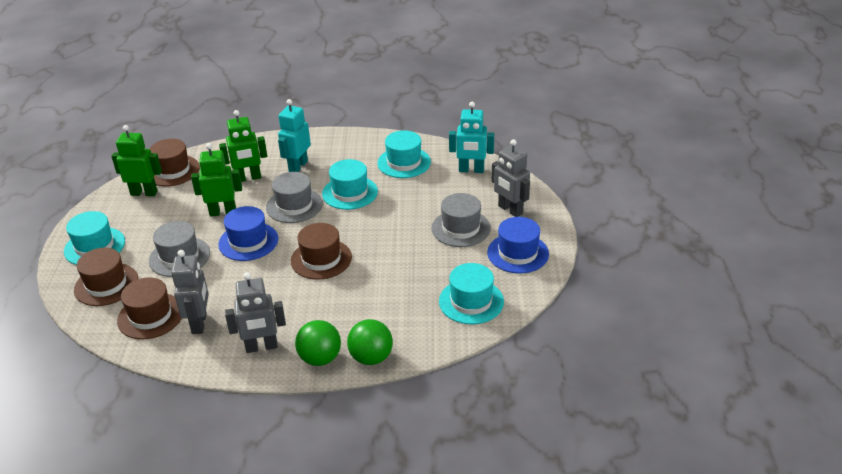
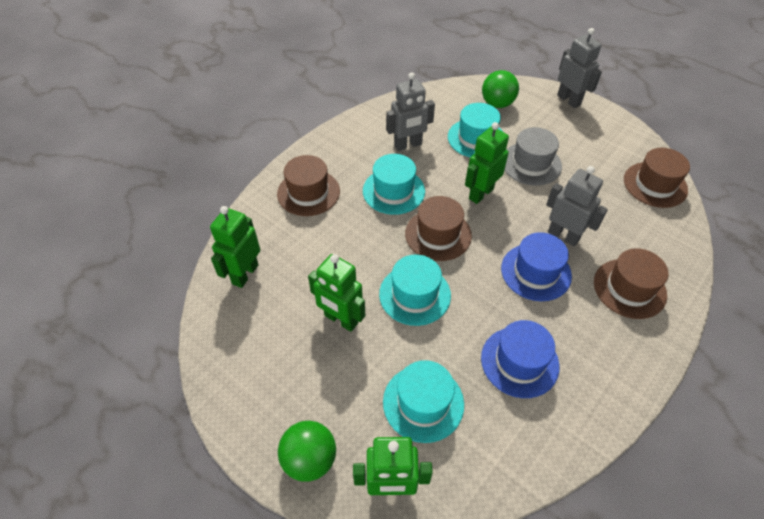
green robot: [111,125,162,196] [191,143,242,217] [219,110,267,182] = 3 -> [210,206,260,288] [308,254,365,332] [353,437,433,495] [465,122,509,204] = 4
grey hat: [149,221,210,277] [266,172,323,223] [432,193,491,247] = 3 -> [504,127,562,185] = 1
turquoise robot: [278,99,311,172] [449,102,494,173] = 2 -> none = 0

